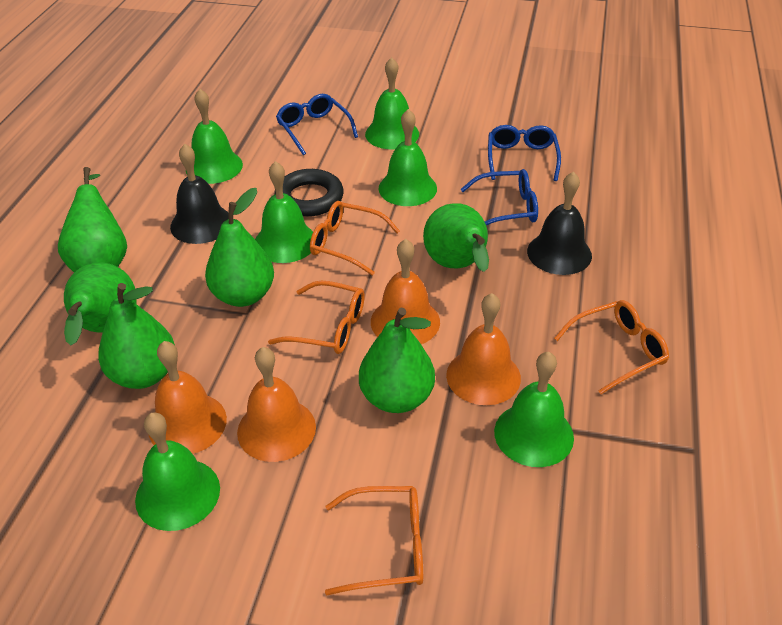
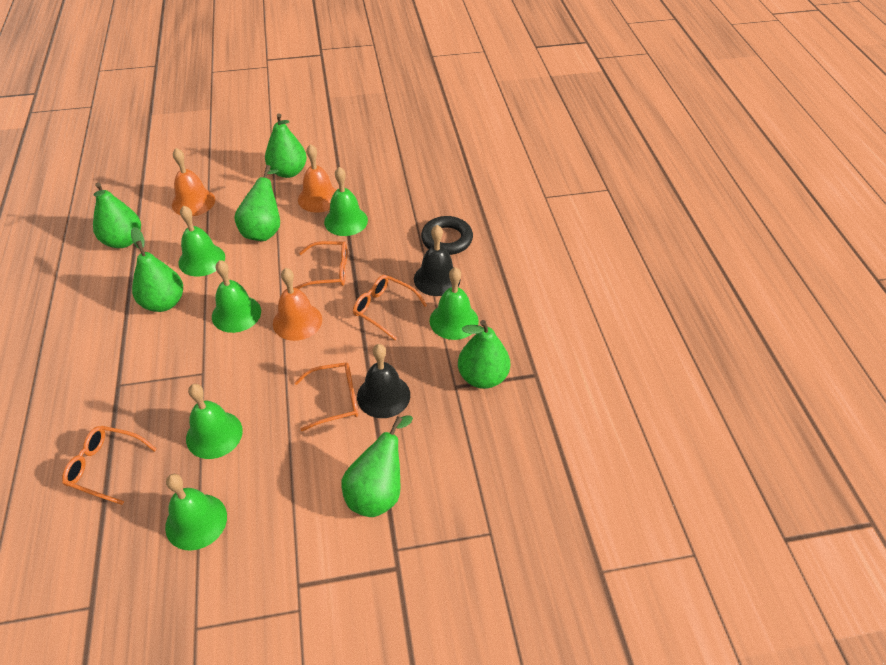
blue glasses: [276,94,358,155] [460,169,538,226] [488,125,561,181] = 3 -> none = 0
orange bell: [149,341,227,454] [237,347,316,462] [371,239,440,344] [446,293,521,405] = 4 -> [172,148,215,216] [273,268,322,341] [298,144,336,213] = 3

